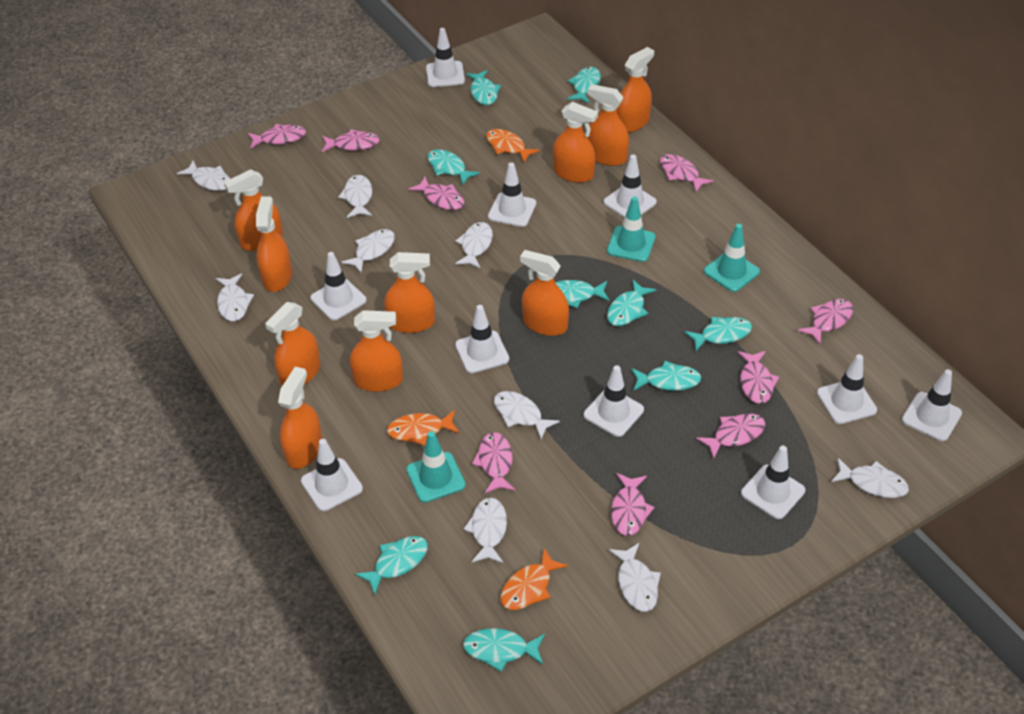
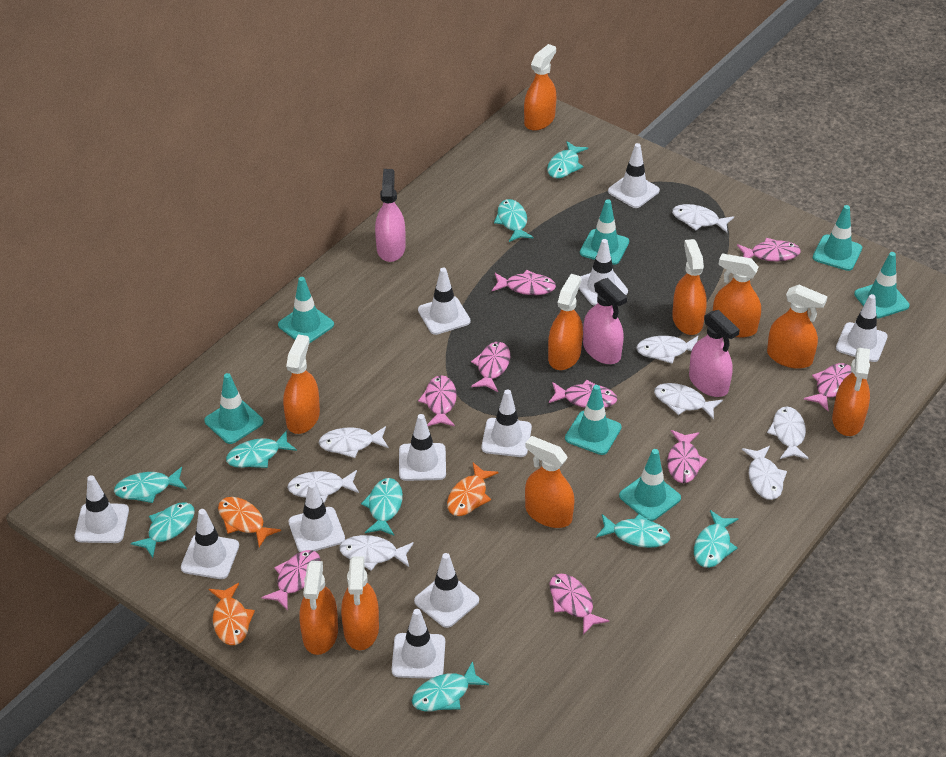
pink spray bottle: none = 0 -> [375,169,405,262] [583,278,627,364] [689,310,740,397] = 3
turquoise traffic cone: [406,431,466,503] [607,196,656,262] [704,224,760,292] = 3 -> [204,373,264,444] [278,277,334,344] [565,385,622,455] [580,199,629,265] [619,449,681,521] [813,205,862,271] [854,252,910,319] = 7
white fish: [177,160,230,191] [216,273,254,321] [338,175,372,218] [341,229,395,273] [455,222,493,269] [464,498,507,563] [494,391,560,439] [609,543,661,612] [831,458,909,498] = 9 -> [287,470,359,503] [319,426,389,458] [339,535,414,571] [636,336,698,364] [654,383,723,420] [672,204,734,233] [742,446,787,500] [767,406,809,459] = 8
white traffic cone: [301,439,363,511] [311,252,366,320] [426,28,465,87] [455,305,509,373] [488,162,536,227] [584,365,644,437] [604,155,657,218] [741,446,805,519] [817,354,877,424] [902,369,962,441] = 10 -> [75,475,129,543] [181,509,239,579] [288,482,345,552] [392,609,445,679] [399,414,446,481] [414,553,479,628] [418,268,471,335] [481,389,532,457] [579,239,628,305] [608,143,660,208] [836,294,888,362] = 11

